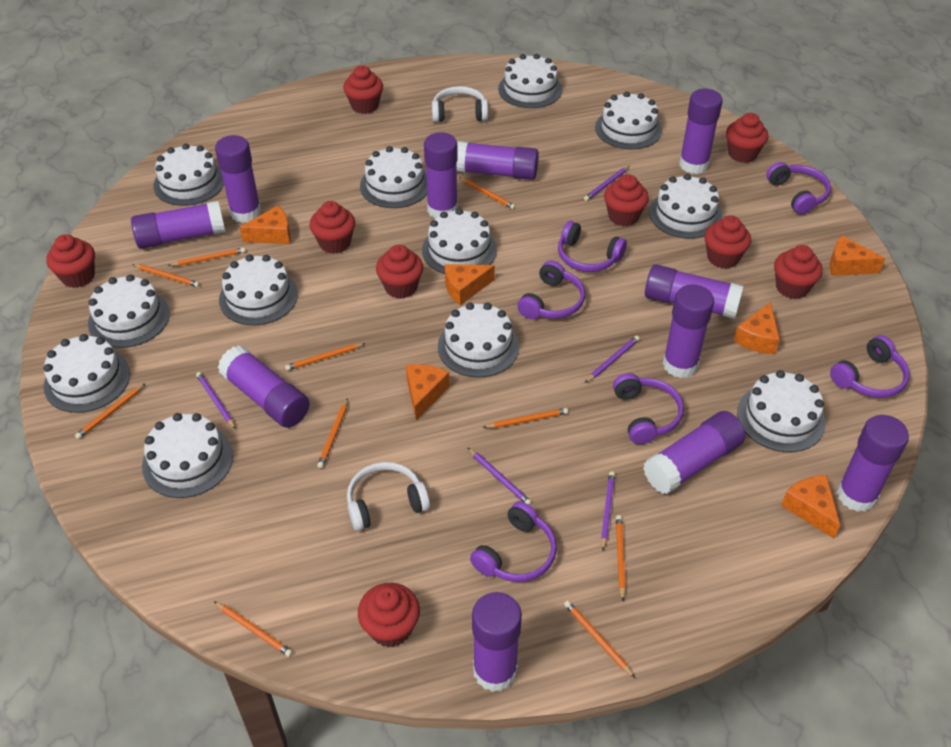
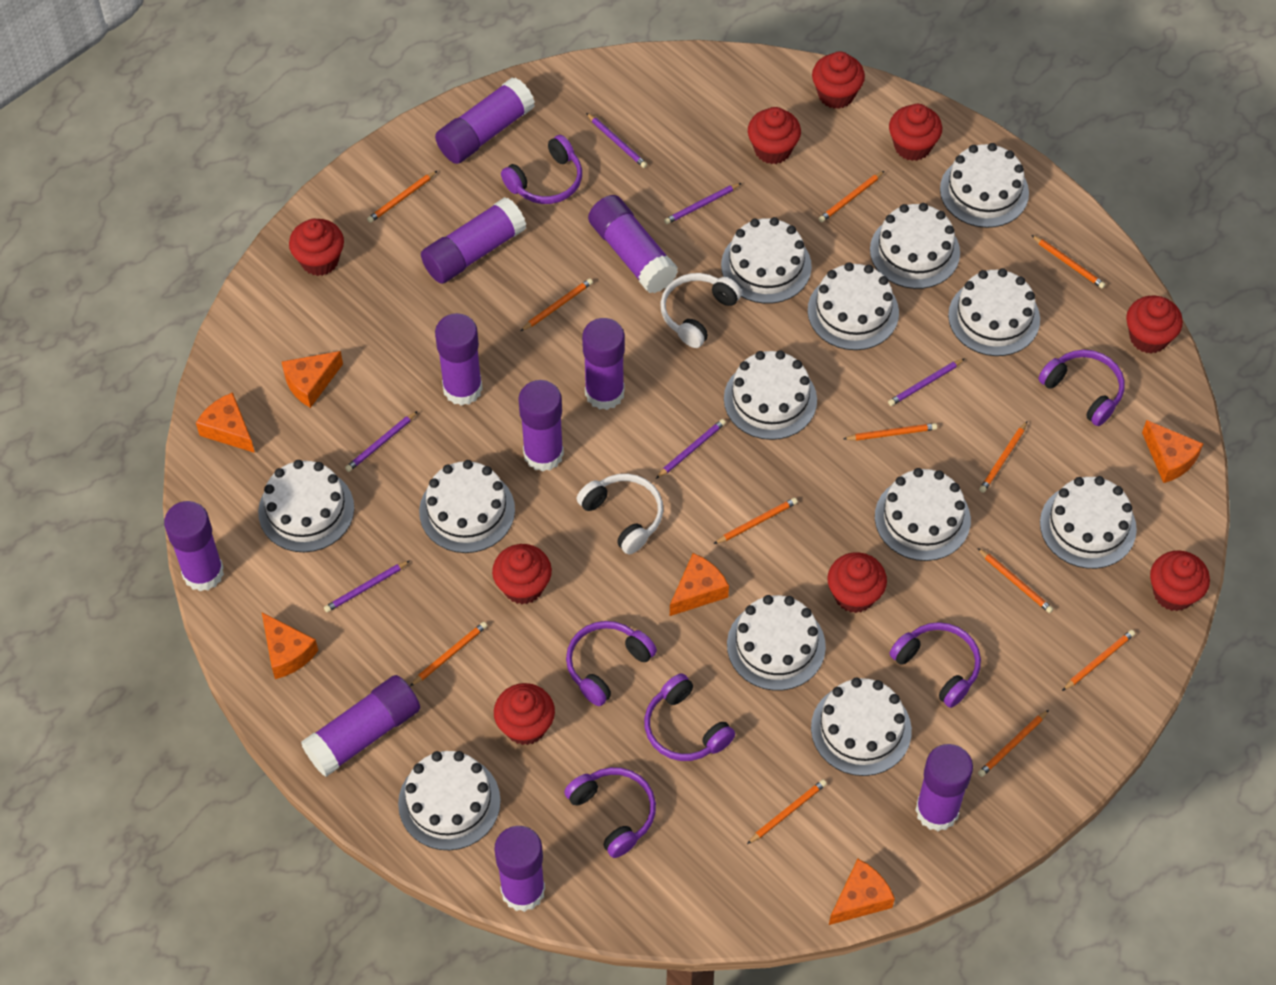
orange pencil: [75,383,146,439] [132,264,200,287] [168,247,245,266] [214,601,293,657] [285,343,366,371] [317,398,348,468] [459,177,515,209] [483,408,568,428] [564,600,635,678] [616,515,626,601] = 10 -> [367,171,437,223] [410,622,487,686] [521,278,593,331] [714,498,798,544] [747,779,827,844] [819,171,884,222] [843,423,937,441] [977,548,1053,613] [978,710,1049,777] [979,421,1027,493] [1031,235,1106,289] [1062,630,1135,691] = 12
purple glue stick: [131,201,226,249] [215,135,261,223] [218,345,310,428] [424,132,458,219] [456,141,539,180] [472,592,522,692] [643,411,745,494] [645,264,744,319] [663,285,714,378] [679,89,723,174] [837,415,909,512] = 11 -> [164,501,224,591] [301,675,420,777] [421,197,526,284] [435,77,535,164] [435,313,483,406] [494,826,545,912] [518,380,564,472] [582,318,625,410] [588,195,678,293] [915,744,973,831] = 10
purple pencil: [196,372,236,429] [468,448,532,505] [584,166,629,201] [585,336,640,383] [601,471,615,551] = 5 -> [324,561,410,612] [345,411,418,472] [586,113,647,168] [656,419,726,479] [664,183,741,224] [888,358,965,406] = 6
white cake: [43,334,130,413] [88,275,170,348] [142,413,233,498] [153,144,224,206] [219,255,298,325] [360,146,427,208] [422,208,497,274] [438,302,519,378] [498,54,562,108] [595,91,662,149] [649,174,722,239] [737,370,825,452] = 12 -> [258,460,354,552] [398,751,501,850] [419,460,515,553] [721,217,812,304] [724,350,817,440] [727,595,826,691] [808,262,899,350] [811,678,912,776] [870,203,960,289] [875,468,971,561] [940,143,1029,228] [948,268,1040,356] [1040,476,1137,569] = 13

